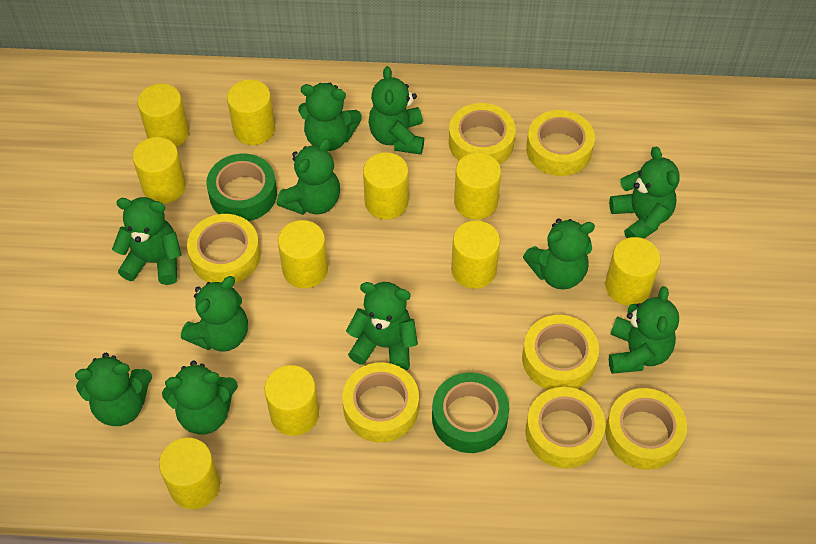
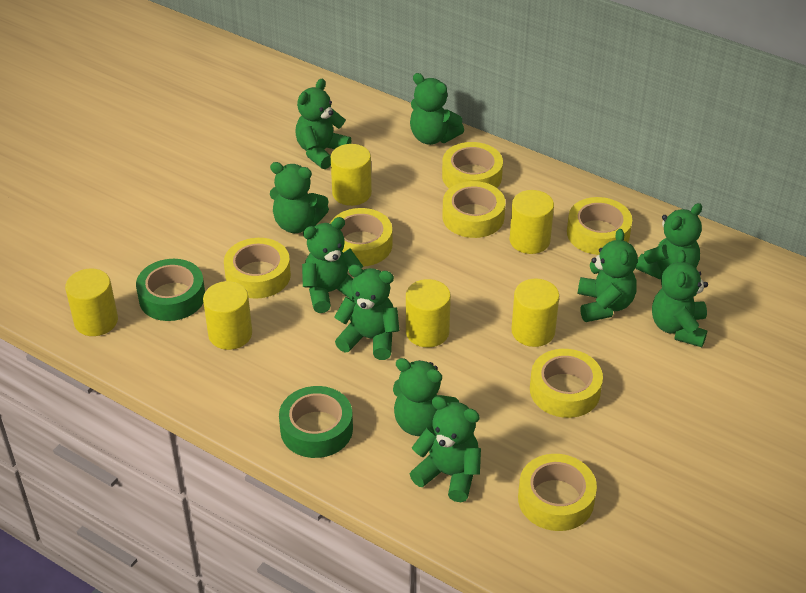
green teddy bear: [75,353,152,426] [112,197,181,285] [162,361,238,434] [181,276,248,352] [277,138,340,215] [298,83,362,151] [346,282,418,370] [368,66,424,155] [523,219,595,289] [609,147,680,239] [609,286,679,374] = 11 -> [270,162,329,233] [295,79,351,169] [302,217,363,313] [334,264,399,360] [393,358,459,436] [410,73,464,145] [410,396,481,502] [578,229,637,322] [636,203,702,279] [652,250,708,347] = 10
yellow cylinder: [133,137,186,204] [138,84,189,147] [159,438,220,509] [227,80,275,145] [264,365,319,436] [278,220,328,288] [363,152,408,219] [451,220,500,289] [454,153,501,220] [605,237,661,306] = 10 -> [65,268,118,336] [203,281,252,350] [331,144,372,206] [406,279,451,347] [510,190,554,254] [511,279,559,347] = 6

